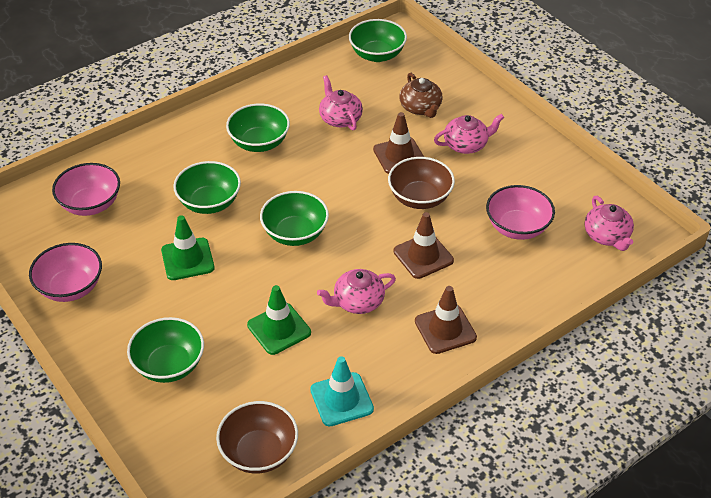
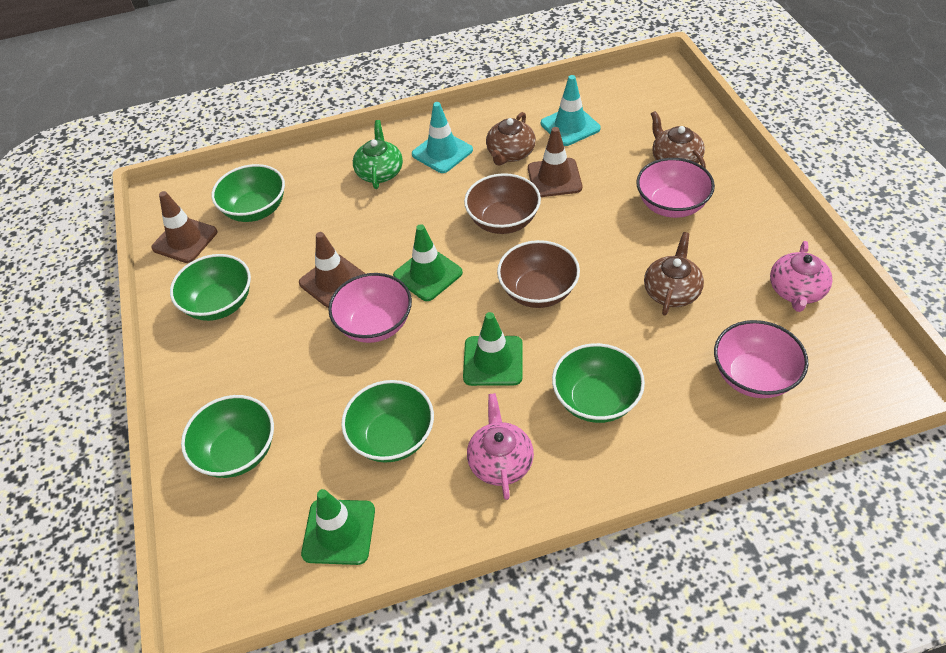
brown teapot: [399,73,443,118] = 1 -> [486,112,536,166] [644,232,704,315] [651,111,706,169] = 3
green teapot: none = 0 -> [353,120,403,189] = 1
green traffic cone: [161,215,215,280] [247,285,311,355] = 2 -> [301,489,375,565] [393,224,463,301] [463,312,523,386] = 3
pink teapot: [317,269,396,314] [319,75,363,130] [434,114,504,154] [585,196,634,251] = 4 -> [467,393,534,500] [770,241,833,312] = 2
turquoise traffic cone: [310,356,374,427] = 1 -> [412,102,473,173] [541,75,601,146] = 2

